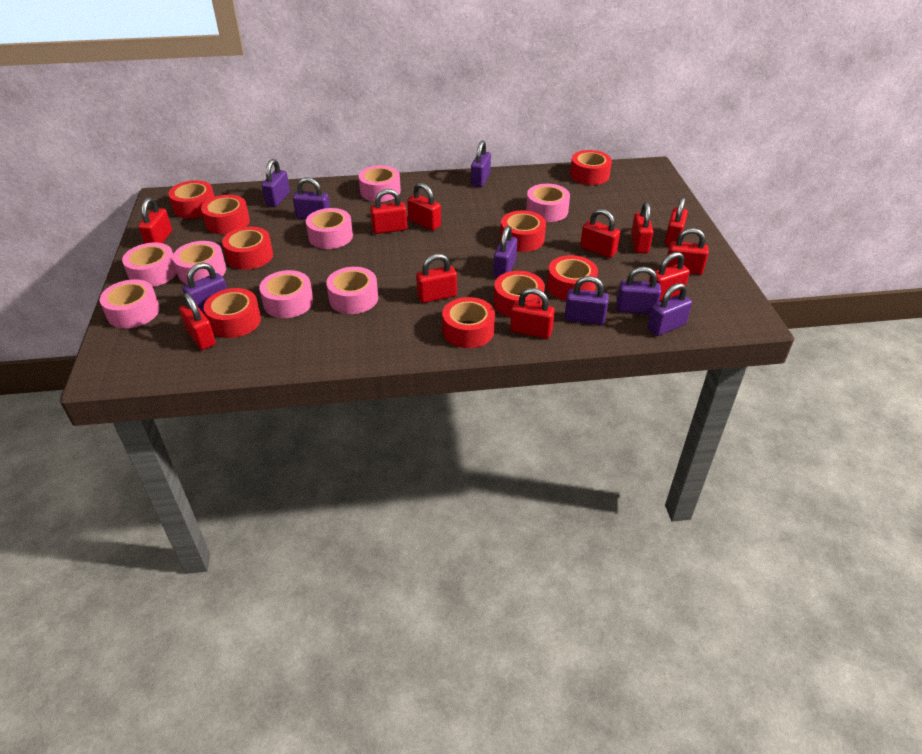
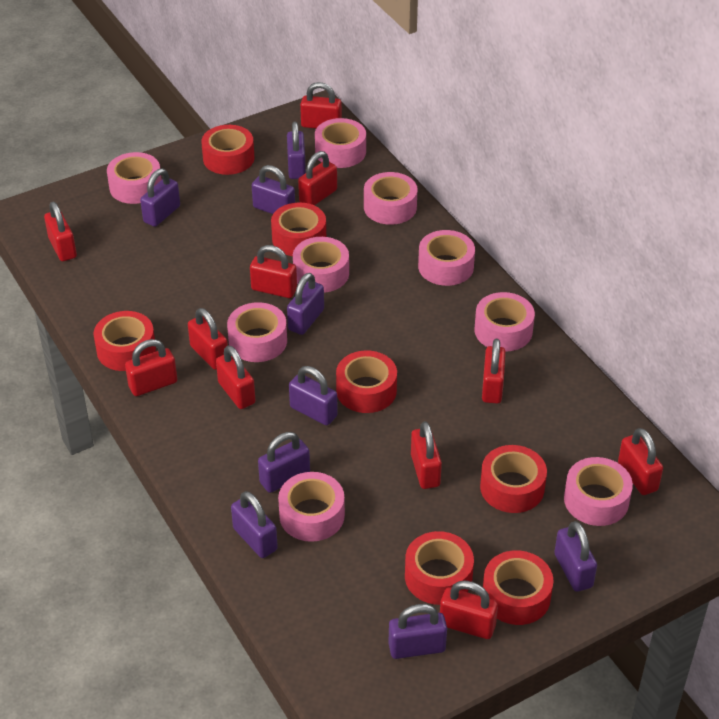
pink tape: [100,279,160,328] [122,243,177,287] [172,241,226,284] [259,270,313,318] [306,208,353,249] [326,267,378,314] [358,165,401,202] [526,184,570,222] = 8 -> [107,152,162,204] [227,302,287,362] [278,472,345,542] [293,237,349,293] [315,118,366,168] [364,172,417,225] [418,230,475,286] [475,292,535,351] [564,457,633,526] = 9
purple padlock: [182,263,227,313] [262,159,290,207] [293,177,330,219] [471,141,491,187] [493,226,517,278] [564,276,609,325] [616,267,661,314] [647,283,692,336] = 8 -> [140,169,180,227] [231,491,278,558] [252,165,295,214] [258,432,310,493] [287,122,306,179] [287,273,324,335] [289,366,338,425] [389,604,447,659] [554,521,597,592] = 9
red tape: [168,180,215,219] [201,195,250,234] [204,288,261,338] [222,227,273,270] [442,297,495,348] [494,271,545,318] [500,210,546,252] [547,255,598,301] [570,150,612,185] = 9 -> [94,311,156,371] [201,125,254,175] [271,202,326,256] [336,350,397,413] [405,531,474,605] [480,445,547,513] [483,550,553,625] = 7

